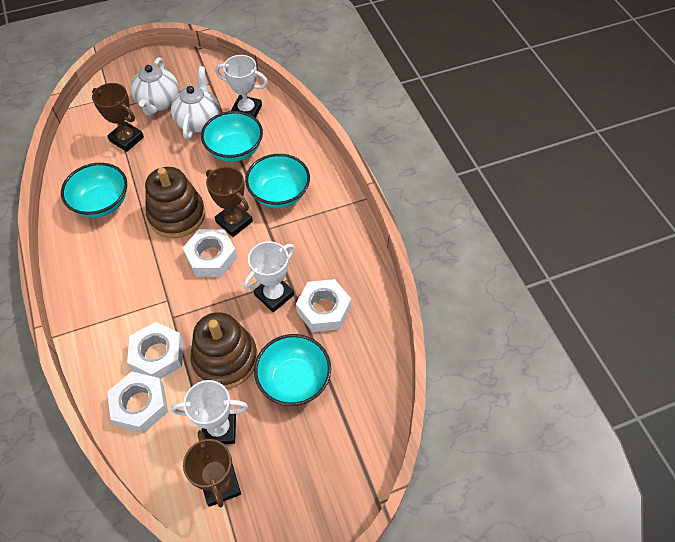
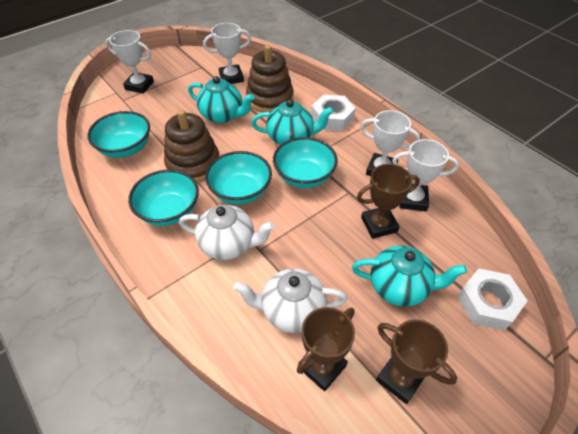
turquoise teapot: none = 0 -> [188,76,254,123] [251,99,334,145] [352,246,467,307] = 3
white nut: [107,371,168,433] [127,322,183,379] [183,229,237,277] [296,279,351,332] = 4 -> [311,95,355,131] [457,269,527,331] = 2
white trophy: [171,380,248,444] [216,55,268,118] [244,241,295,312] = 3 -> [106,30,154,94] [203,23,251,84] [361,110,420,176] [392,139,459,212] = 4

